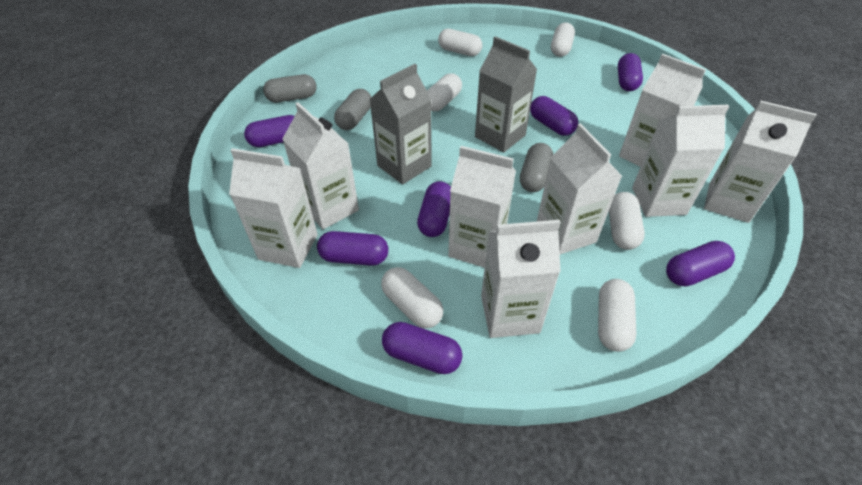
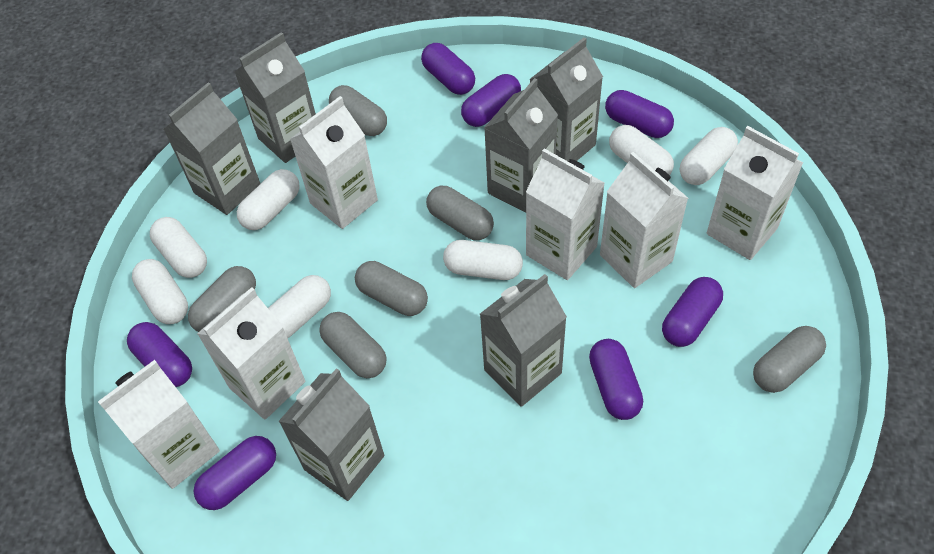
grey capsule: [263,74,317,102] [334,89,371,130] [520,143,553,192] = 3 -> [188,266,256,332] [319,312,386,378] [329,85,387,136] [355,261,428,316] [426,186,494,240] [753,326,826,393] = 6
grey carton: [369,64,432,184] [475,36,537,152] = 2 -> [164,82,260,215] [235,32,316,163] [278,368,385,501] [480,274,567,407] [484,78,558,213] [529,37,603,162] = 6
white capsule: [381,267,443,328] [427,73,462,111] [438,29,482,56] [551,23,575,57] [598,279,636,352] [609,192,645,250] = 6 -> [132,259,188,324] [150,217,207,278] [237,169,300,230] [268,275,331,338] [443,240,523,280] [609,125,674,175] [680,127,738,185] = 7
white carton: [229,148,318,268] [282,102,359,229] [448,146,516,268] [481,220,561,338] [537,123,622,254] [619,54,706,167] [632,105,729,217] [704,101,817,223] = 8 -> [98,360,220,489] [197,287,305,420] [290,96,378,229] [526,148,605,280] [600,152,688,288] [707,126,803,260] = 6

